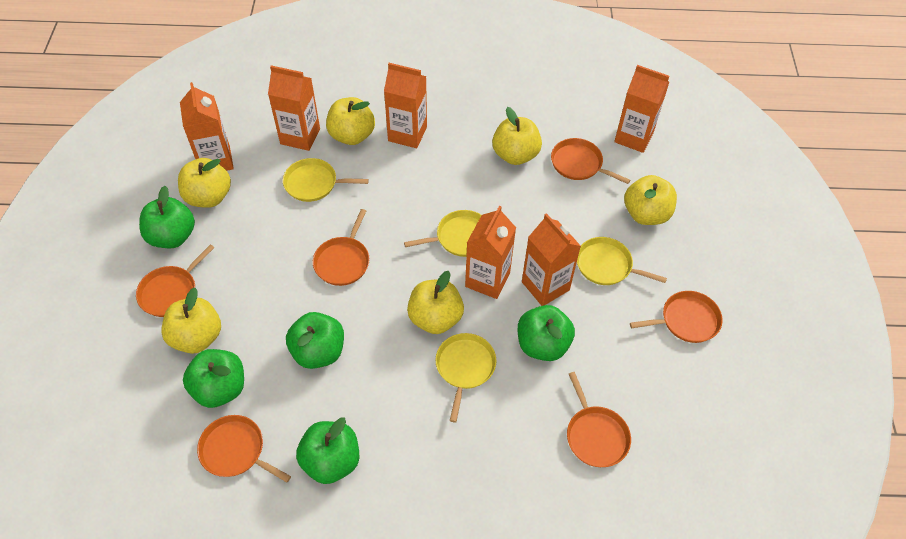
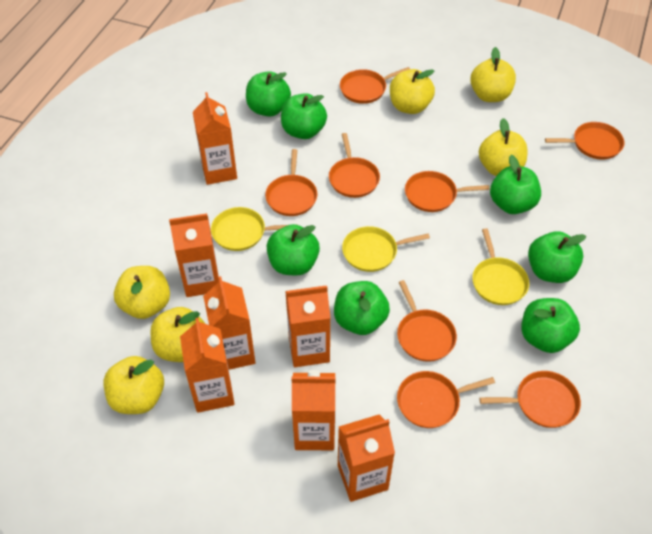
green apple: [139,186,195,248] [183,349,244,408] [286,312,344,369] [296,418,359,484] [518,305,575,361] = 5 -> [246,71,291,117] [267,224,320,275] [281,93,327,139] [334,281,390,335] [490,155,541,214] [521,298,580,353] [528,231,586,283] = 7
orange carton: [180,82,234,171] [268,65,320,151] [384,63,427,148] [465,206,516,299] [522,213,581,306] [614,65,669,153] = 6 -> [169,213,219,297] [180,318,235,413] [193,92,237,185] [203,276,256,370] [285,286,330,367] [291,370,335,450] [338,414,395,502] = 7
orange pan: [136,244,214,317] [197,415,291,482] [313,209,370,286] [551,138,630,184] [567,372,631,467] [630,291,723,343] = 6 -> [265,149,318,216] [329,133,380,198] [340,67,410,104] [397,280,457,362] [397,371,495,428] [405,171,490,212] [479,371,581,428] [545,122,625,160] = 8
yellow pan: [283,158,369,202] [404,210,481,257] [435,333,496,422] [577,237,667,285] = 4 -> [211,207,288,251] [342,226,430,272] [472,228,529,305] = 3

